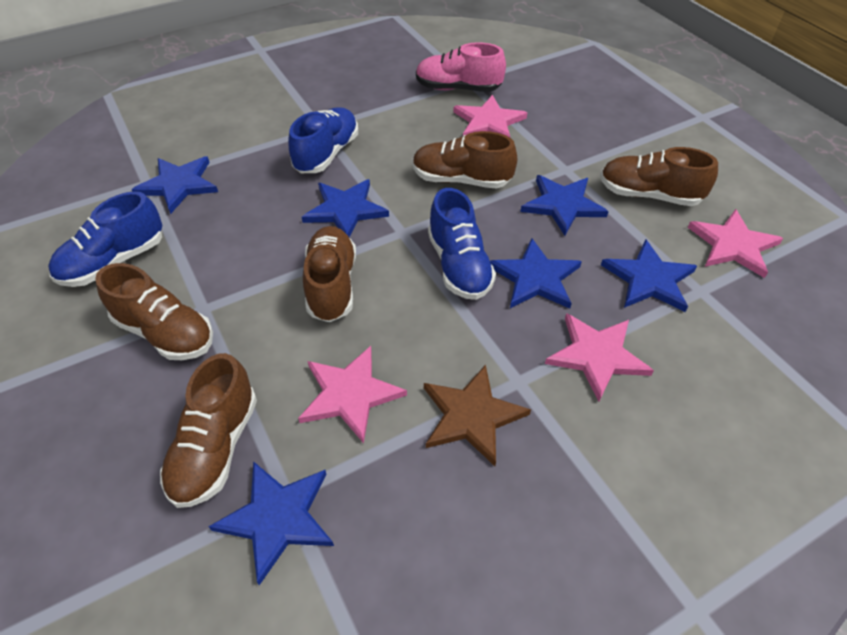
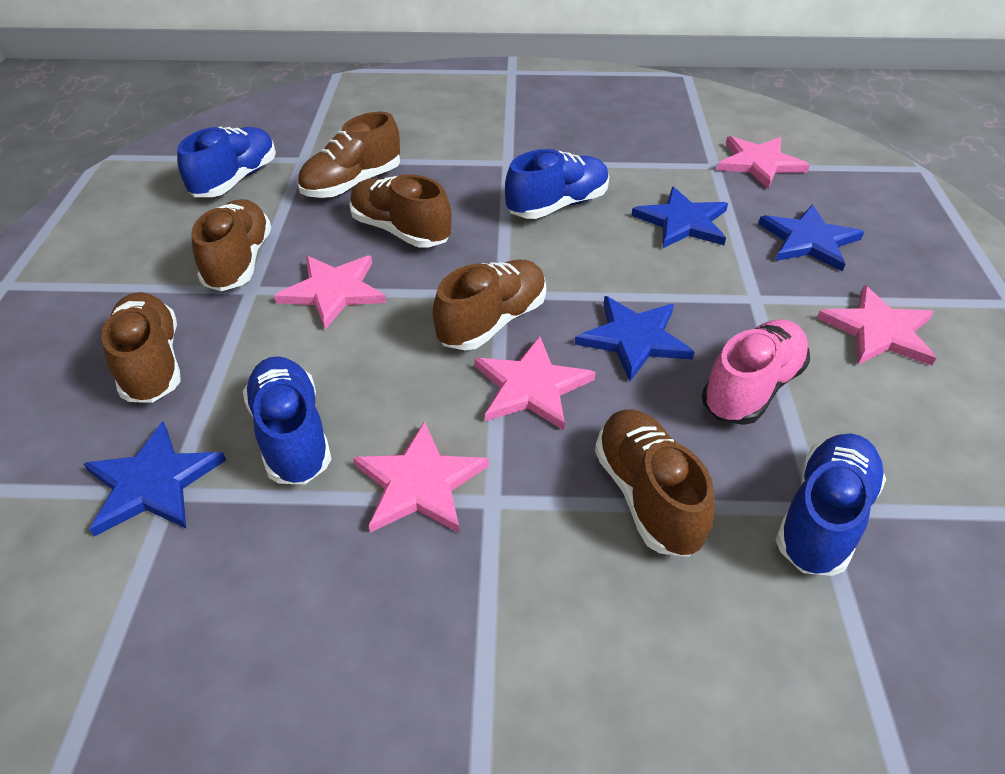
blue shoe: [48,191,162,287] [288,107,358,173] [428,188,496,300] = 3 -> [177,127,276,197] [243,356,331,484] [505,149,609,219] [776,433,886,576] = 4
blue star: [132,156,218,214] [208,461,334,585] [302,179,389,237] [490,238,582,309] [521,175,609,236] [601,239,697,312] = 6 -> [84,422,226,537] [575,296,694,381] [631,187,728,248] [758,204,864,272] = 4
brown shoe: [95,263,213,360] [160,353,257,508] [303,226,356,322] [413,131,517,189] [600,147,718,206] = 5 -> [101,292,181,403] [191,199,271,291] [297,111,400,198] [349,174,451,248] [433,260,546,350] [595,409,715,557] = 6
brown star: [424,365,531,466] = 1 -> none = 0
pink star: [298,346,407,443] [453,95,527,138] [545,313,654,401] [688,209,783,278] = 4 -> [274,256,386,330] [353,421,489,533] [475,336,596,430] [717,136,810,189] [817,285,936,366] = 5

